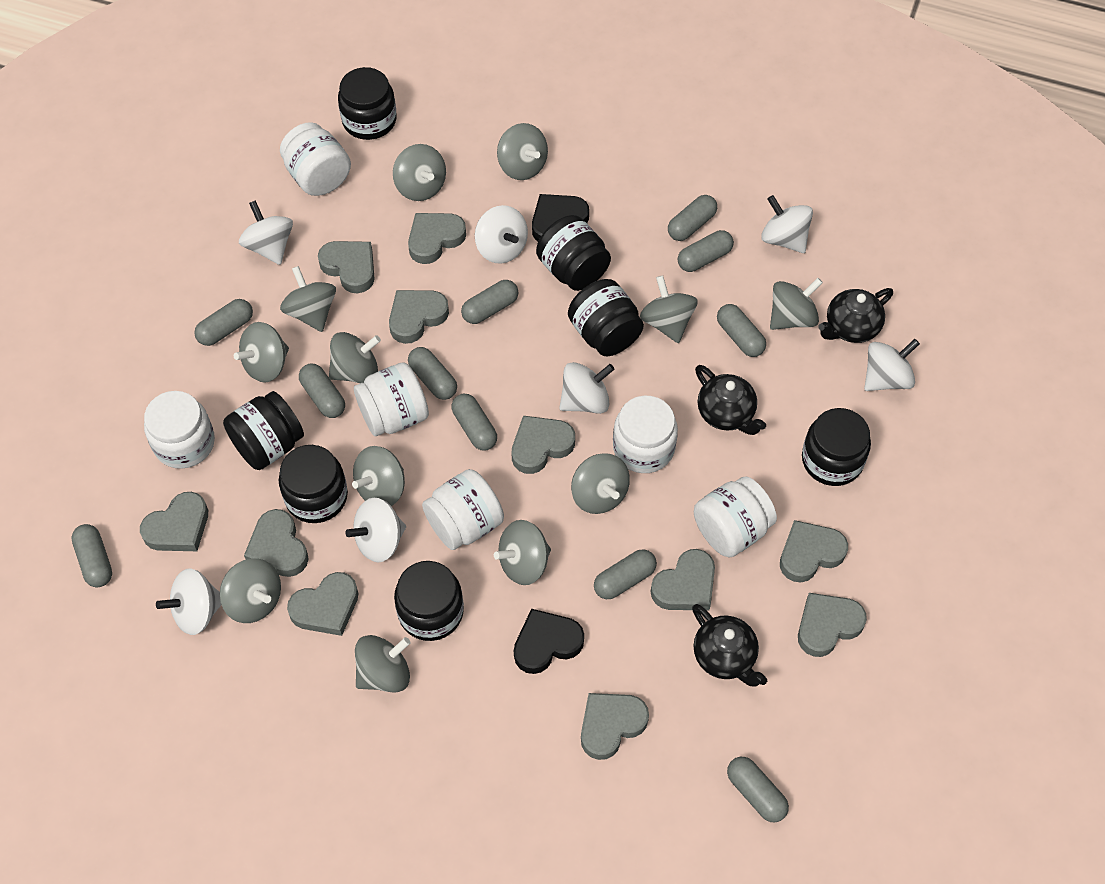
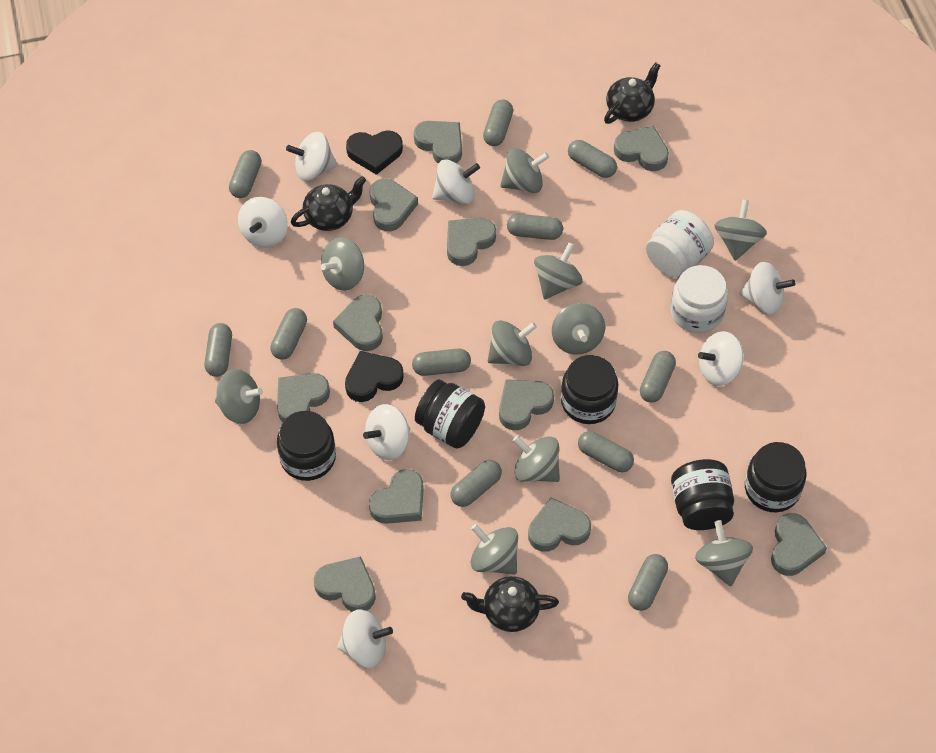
black jar: [223,391,304,470] [279,445,348,523] [338,67,396,140] [394,561,464,641] [536,215,611,291] [568,279,644,356] [802,408,871,486] = 7 -> [277,411,336,481] [415,380,485,448] [561,355,618,424] [671,459,734,530] [745,442,807,512] = 5
grey spinning top: [220,558,281,623] [234,322,289,383] [280,266,336,332] [329,332,381,383] [352,446,405,506] [355,635,411,693] [393,144,446,201] [494,520,551,585] [497,123,548,180] [571,453,630,514] [640,275,698,343] [770,278,823,330] = 12 -> [215,369,263,424] [321,237,364,291] [470,524,518,575] [488,320,537,366] [500,148,549,193] [513,436,560,482] [534,242,583,300] [552,303,605,355] [695,520,753,586] [715,199,767,261] = 10
white jar: [144,391,215,469] [280,122,351,196] [354,362,429,436] [422,469,504,550] [613,396,678,473] [694,476,777,557] = 6 -> [646,210,714,278] [671,265,728,333] = 2

